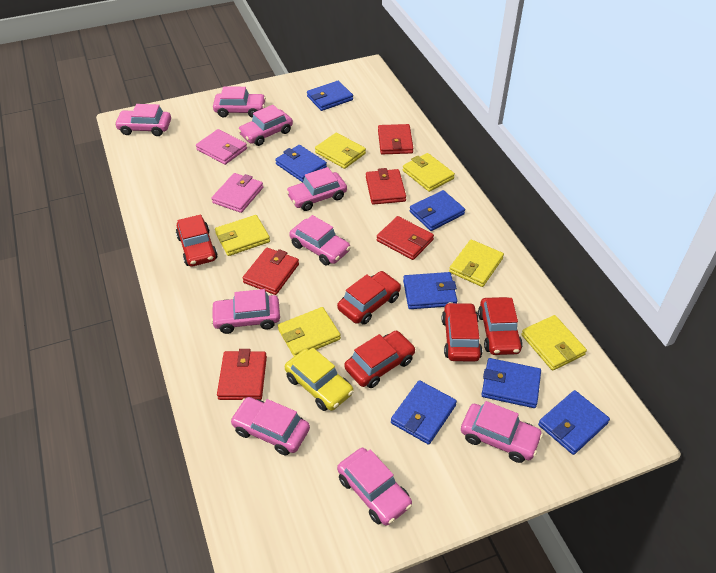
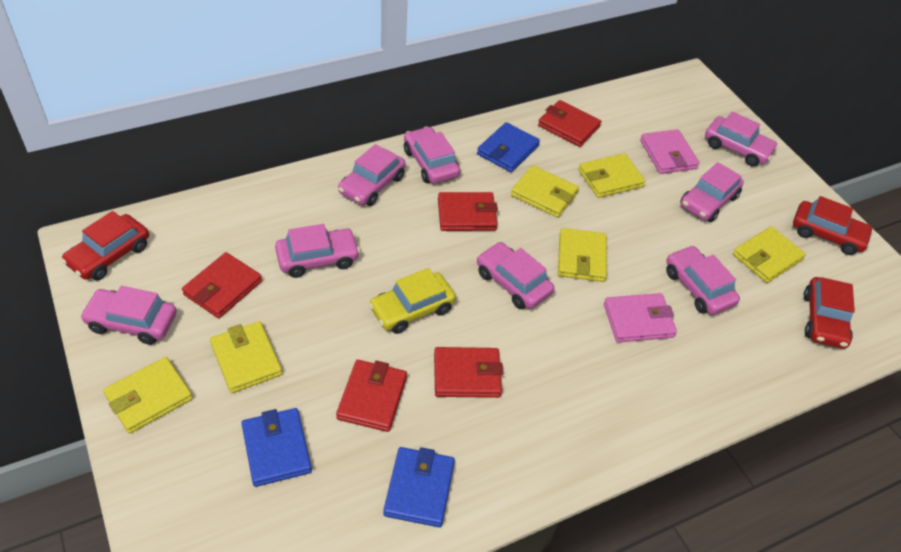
blue wallet: [275,145,327,182] [307,81,353,111] [391,380,457,445] [403,272,457,309] [409,190,465,231] [481,358,541,408] [538,390,610,455] = 7 -> [242,408,312,487] [383,447,455,527] [477,122,540,172] = 3
pink car: [115,104,171,136] [211,289,280,334] [213,86,266,118] [230,397,310,456] [238,105,293,146] [286,167,347,211] [289,215,351,266] [337,448,412,526] [461,401,543,463] = 9 -> [80,286,177,345] [275,224,360,278] [338,144,406,206] [404,127,460,184] [477,242,554,309] [666,245,740,315] [680,162,744,222] [705,111,778,166] = 8
red car: [176,215,218,267] [337,271,401,325] [344,331,415,388] [442,302,482,362] [478,297,523,355] = 5 -> [61,211,149,280] [793,196,874,255] [804,277,855,349] = 3

